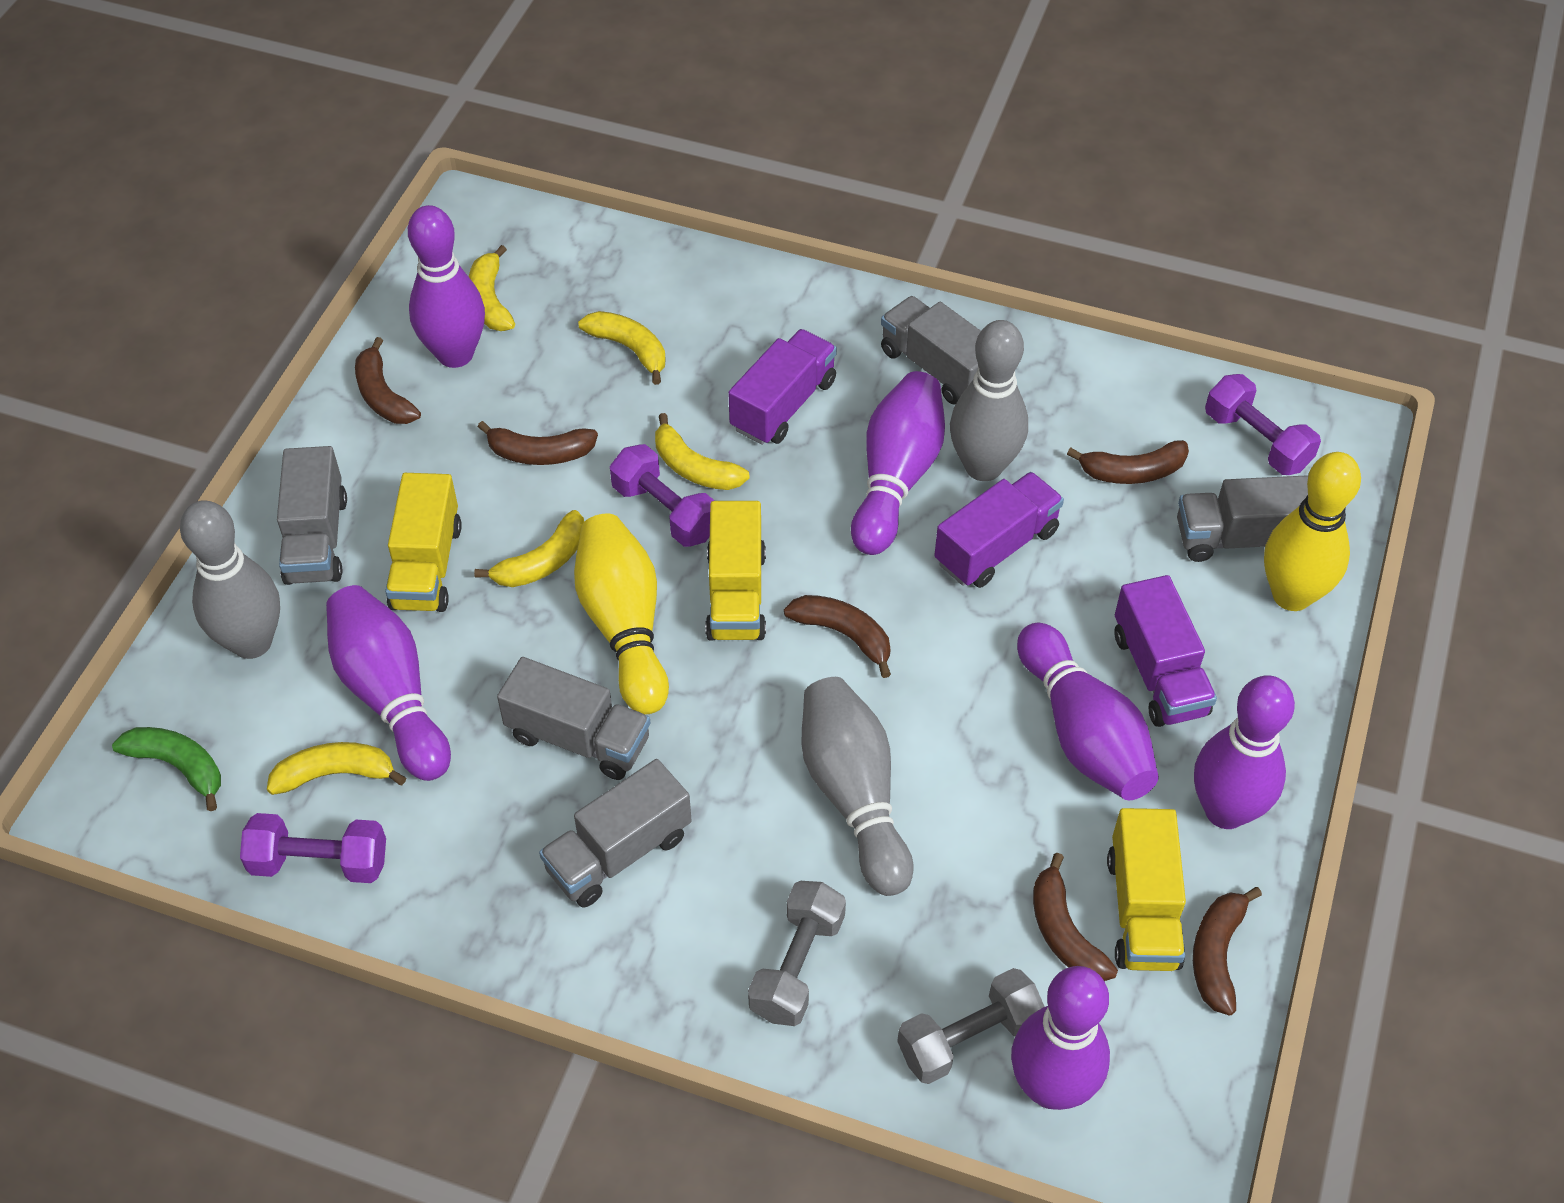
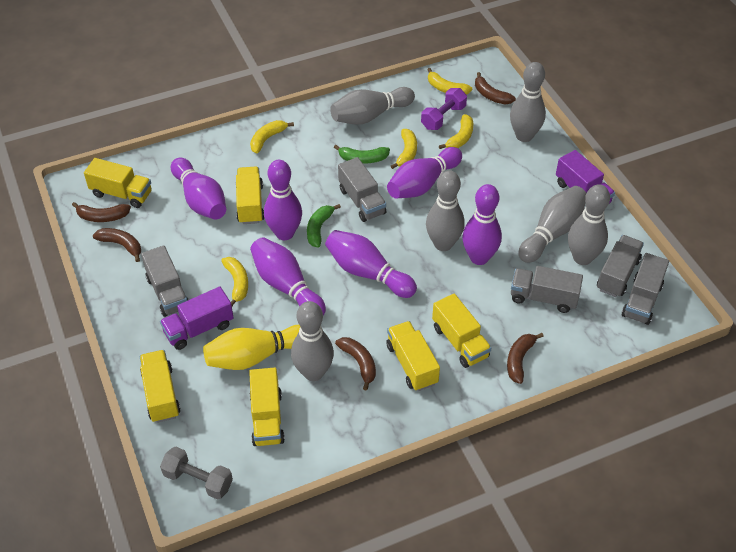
brown banana: [355,337,421,424] [478,421,598,465] [784,595,891,678] [1033,853,1118,981] [1067,440,1189,484] [1193,887,1262,1016] = 6 -> [72,202,131,222] [93,228,141,262] [335,337,376,391] [475,72,516,105] [507,333,544,384] = 5
green banana: [112,727,221,811] = 1 -> [307,204,341,248] [334,145,390,164] = 2
grey bowling pin: [180,500,280,659] [801,677,913,896] [950,320,1028,481] = 3 -> [291,301,334,381] [330,87,415,125] [426,170,465,251] [510,62,546,142] [519,186,587,263] [568,184,610,265] = 6
grey dumbbell: [748,881,846,1026] [897,968,1045,1084] = 2 -> [160,447,233,500] = 1
purple dumbbell: [240,813,386,883] [610,444,715,547] [1205,374,1321,475] = 3 -> [421,88,467,130] = 1
purple truck: [728,329,837,445] [934,472,1064,588] [1114,575,1217,727] = 3 -> [160,287,234,350] [556,150,615,204] = 2
yellow bowling pin: [574,514,669,715] [1264,452,1361,611] = 2 -> [203,325,300,370] = 1
yellow truck: [385,473,462,612] [705,501,766,641] [1107,808,1186,971] = 3 -> [84,158,152,208] [140,350,180,423] [236,167,264,224] [249,367,285,446] [386,321,440,391] [432,294,491,368] = 6

